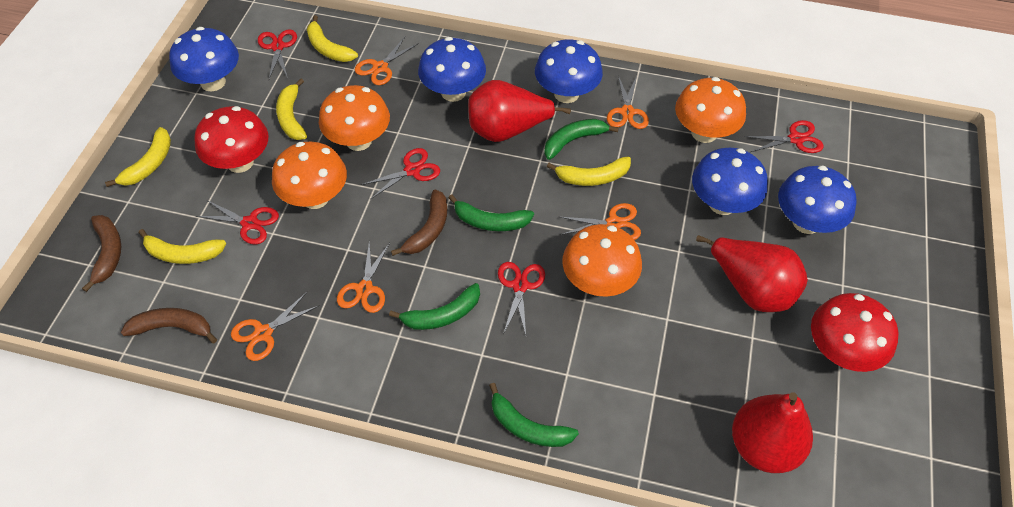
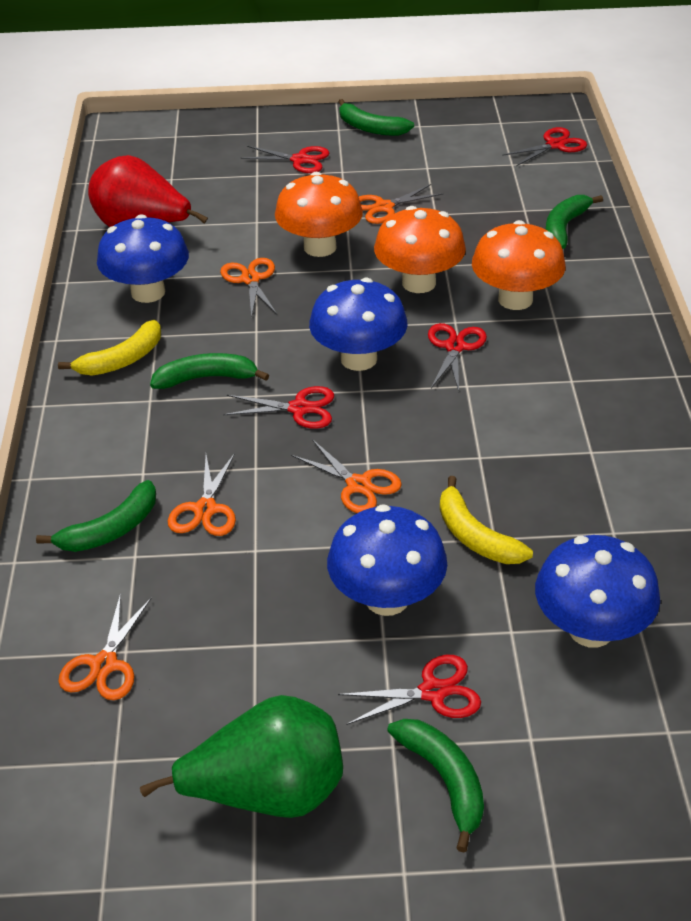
blue mushroom: [169,27,239,91] [418,37,486,102] [535,39,603,103] [692,148,768,215] [778,165,857,234] = 5 -> [97,214,189,303] [309,278,408,371] [327,504,447,616] [535,535,660,647] = 4
brown banana: [82,215,121,292] [121,308,217,343] [391,189,447,256] = 3 -> none = 0
green banana: [389,283,480,330] [448,194,534,231] [489,383,579,447] [544,119,619,160] = 4 -> [36,480,156,552] [150,353,269,389] [339,99,414,136] [387,719,484,852] [546,195,603,249] = 5
green pear: none = 0 -> [140,695,343,818] = 1
orange mushroom: [272,141,347,209] [319,85,390,151] [562,224,642,297] [675,77,746,143] = 4 -> [275,172,363,257] [374,206,466,293] [472,220,565,310] = 3
red mushroom: [194,106,269,173] [811,293,899,372] = 2 -> none = 0
red pear: [468,80,571,142] [696,235,808,312] [732,392,813,473] = 3 -> [88,155,208,227] = 1
yellow banana: [105,127,171,187] [139,229,226,264] [276,78,307,140] [307,15,358,62] [547,157,631,186] = 5 -> [58,320,161,376] [440,476,533,564] = 2

